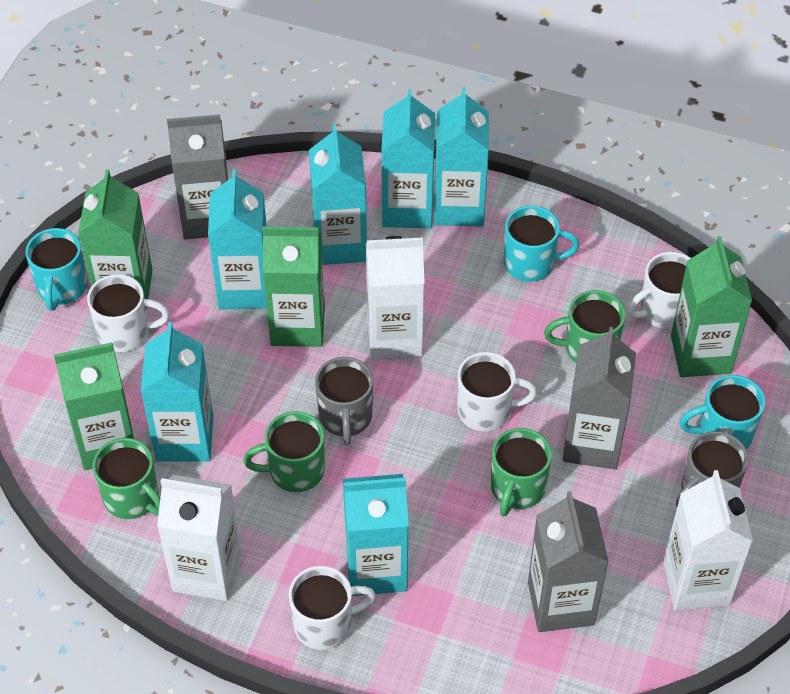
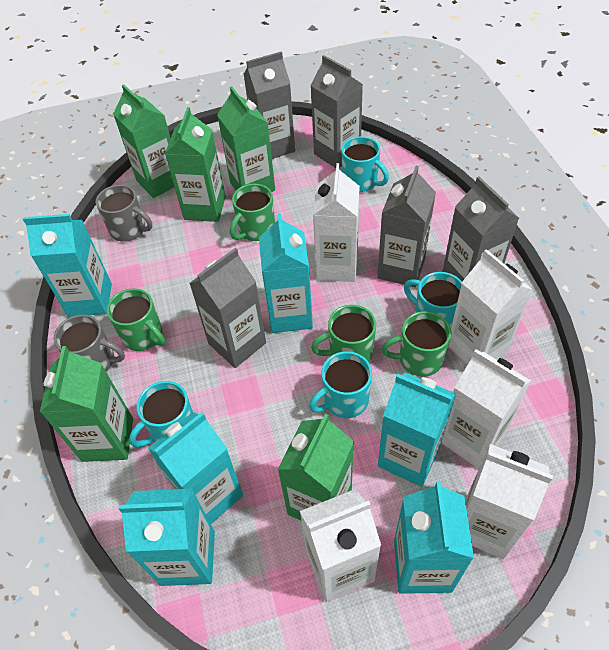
green carton: [54,342,134,470] [78,169,153,309] [262,227,325,347] [671,236,752,377] = 4 -> [40,346,133,462] [113,84,174,198] [165,107,226,222] [217,86,275,192] [277,413,354,521] = 5
grey carton: [167,114,229,239] [528,491,609,632] [563,327,636,469] = 3 -> [189,248,266,368] [244,51,295,159] [310,55,363,168] [377,166,436,287] [442,177,519,281] = 5
turquoise mug: [25,228,88,311] [504,206,580,282] [680,375,765,449] = 3 -> [129,381,193,447] [309,351,372,418] [341,136,389,192] [404,272,462,328] = 4
white carton: [157,475,241,601] [366,236,425,359] [663,470,753,611] = 3 -> [300,489,381,602] [313,163,360,282] [442,349,531,469] [448,249,533,365] [465,444,553,559] = 5
white mug: [87,274,169,352] [289,566,376,650] [457,352,537,432] [627,252,691,329] = 4 -> none = 0

